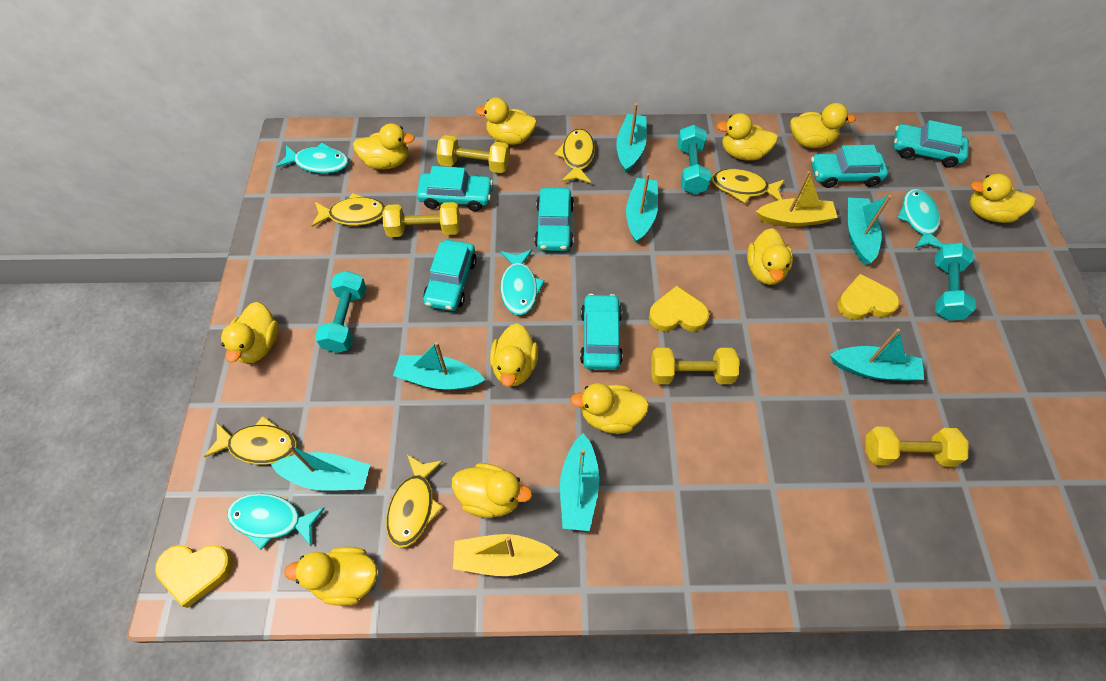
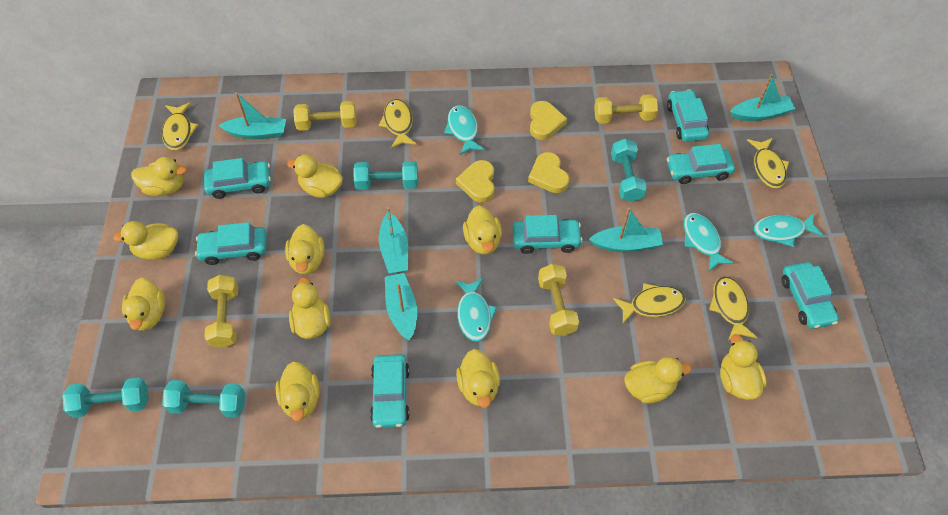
turquoise boat: [271,445,370,491] [393,342,485,390] [560,433,599,531] [616,103,647,173] [626,173,658,243] [830,329,924,381] [848,195,891,265] = 7 -> [218,93,286,139] [379,207,408,273] [385,273,417,341] [589,208,663,252] [730,74,795,121] = 5
turquoise car: [417,166,493,211] [423,240,477,311] [535,188,574,251] [580,294,623,370] [811,145,888,188] [894,120,969,168] = 6 -> [195,222,266,265] [204,158,271,199] [370,354,410,428] [512,215,583,254] [667,89,709,142] [667,144,735,184] [782,262,839,329] = 7
turquoise dumbbell: [315,271,367,353] [678,125,711,194] [935,243,976,321] = 3 -> [62,378,149,417] [162,380,245,417] [353,161,418,190] [611,139,647,202] = 4
yellow boat: [453,534,558,576] [756,171,838,227] = 2 -> none = 0

